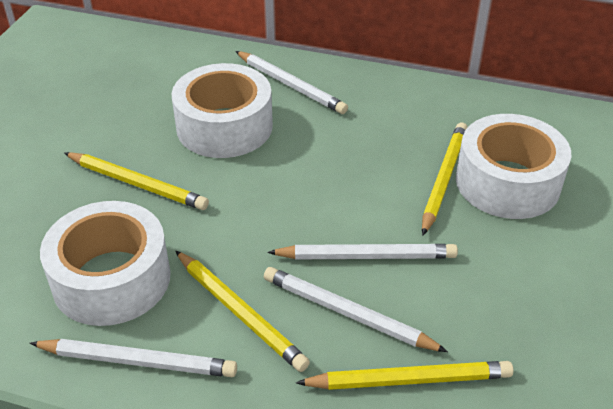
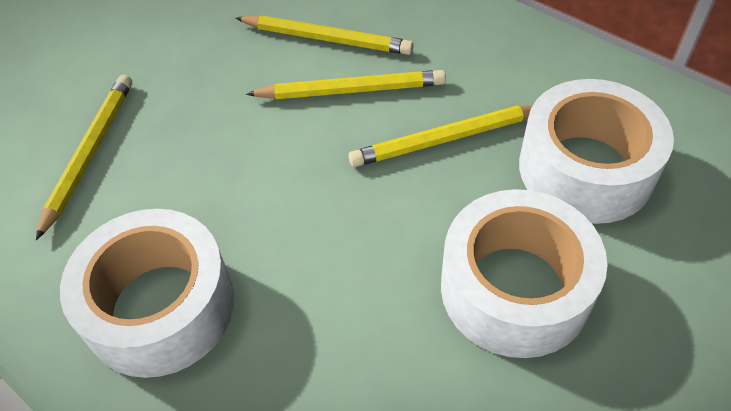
white pencil: [29,339,237,377] [235,51,348,114] [264,267,448,352] [267,244,458,259] = 4 -> none = 0

